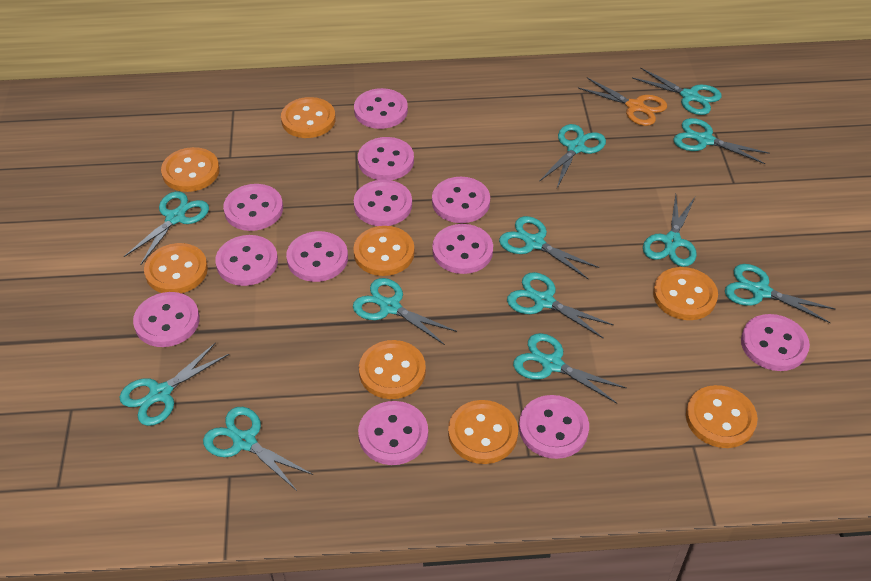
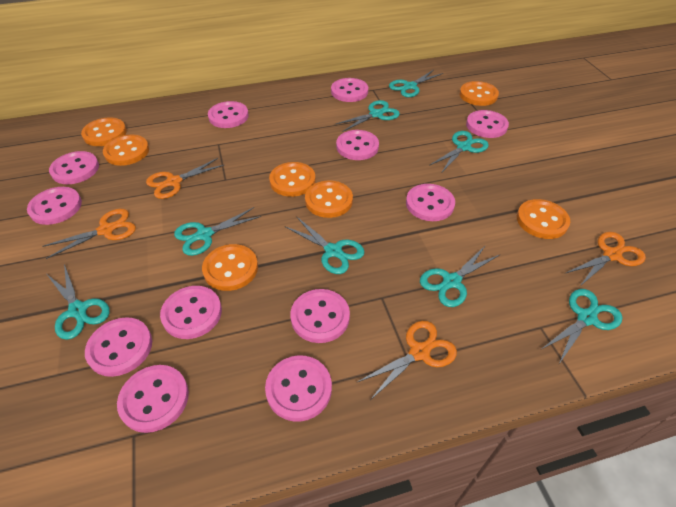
orange button: [144,243,208,293] [161,147,219,192] [281,97,336,138] [353,226,415,276] [359,340,426,399] [448,400,518,464] [653,267,718,320] [686,385,758,448] = 8 -> [81,117,127,146] [103,135,149,166] [202,244,258,291] [269,162,316,197] [305,180,353,218] [460,81,499,106] [517,199,570,239] = 7
orange scissors: [578,78,667,126] = 1 -> [42,208,136,259] [146,158,224,199] [356,321,457,400] [566,232,646,286] = 4
turquoise scissors: [119,342,229,426] [124,191,209,265] [203,407,313,491] [353,278,457,345] [499,216,599,279] [507,272,614,339] [513,333,626,403] [539,124,606,188] [632,67,722,115] [643,195,697,267] [673,118,770,164] [725,264,835,323] = 12 -> [48,264,110,340] [174,207,261,256] [285,216,365,274] [336,100,400,132] [389,70,443,97] [420,245,500,307] [429,131,489,172] [542,289,623,364] = 8

